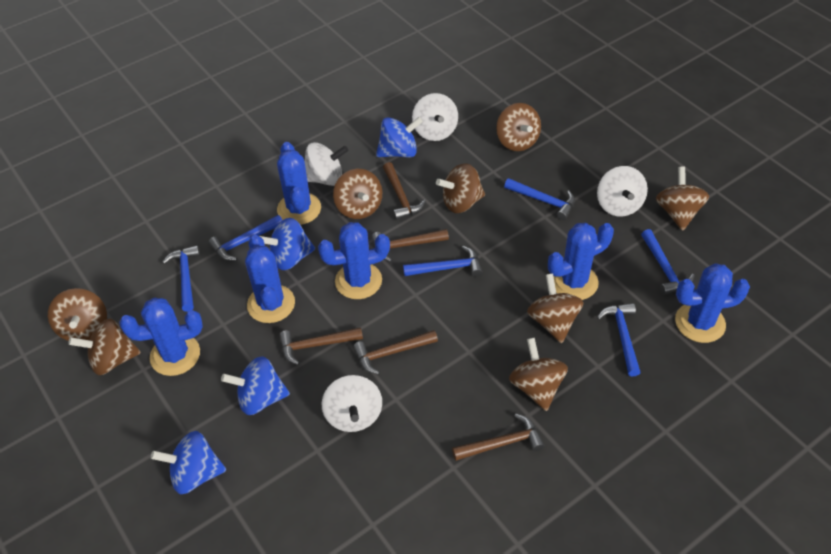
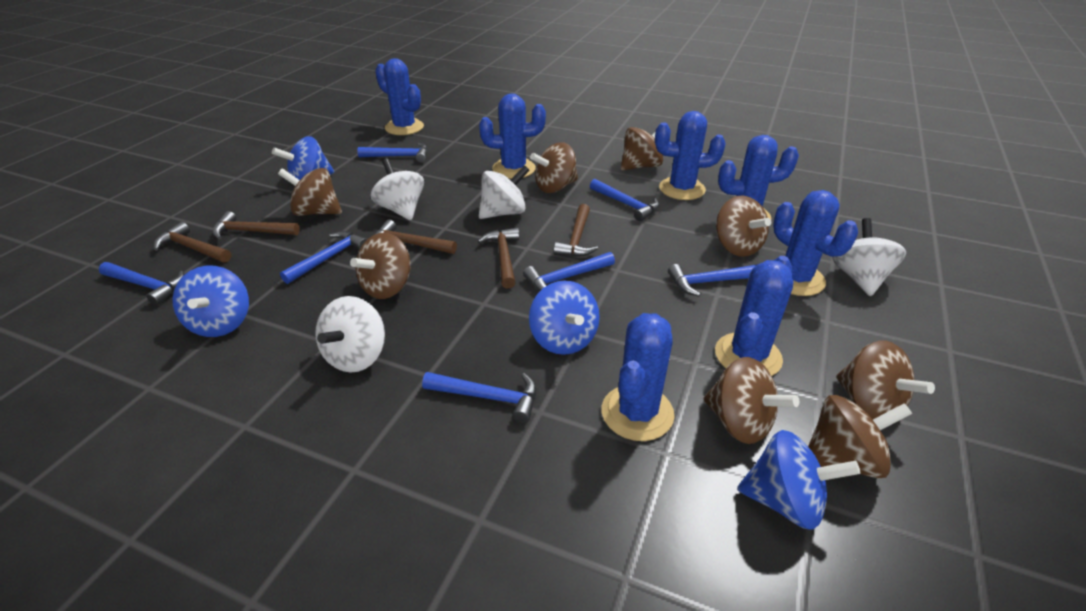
blue cactus: [120,297,203,376] [245,235,295,323] [277,142,321,225] [318,222,390,299] [548,223,614,300] [675,263,750,343] = 6 -> [375,58,424,135] [479,94,546,179] [602,313,675,441] [655,111,726,200] [715,256,793,376] [718,135,799,219] [773,190,858,296] = 7
blue hammer: [162,245,200,312] [208,215,282,261] [403,246,483,277] [504,178,575,220] [597,303,641,377] [641,229,695,295] = 6 -> [99,262,185,306] [280,231,367,284] [357,143,428,163] [422,372,537,423] [523,252,615,291] [590,179,660,221] [668,264,758,296] = 7

